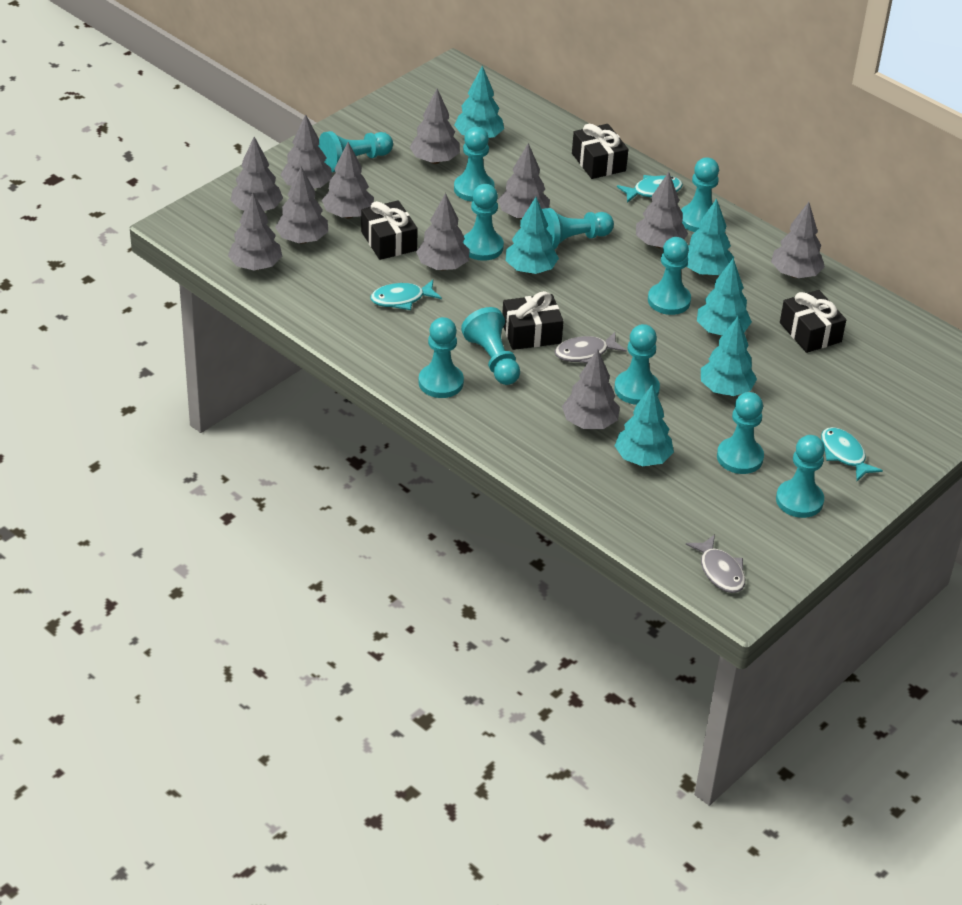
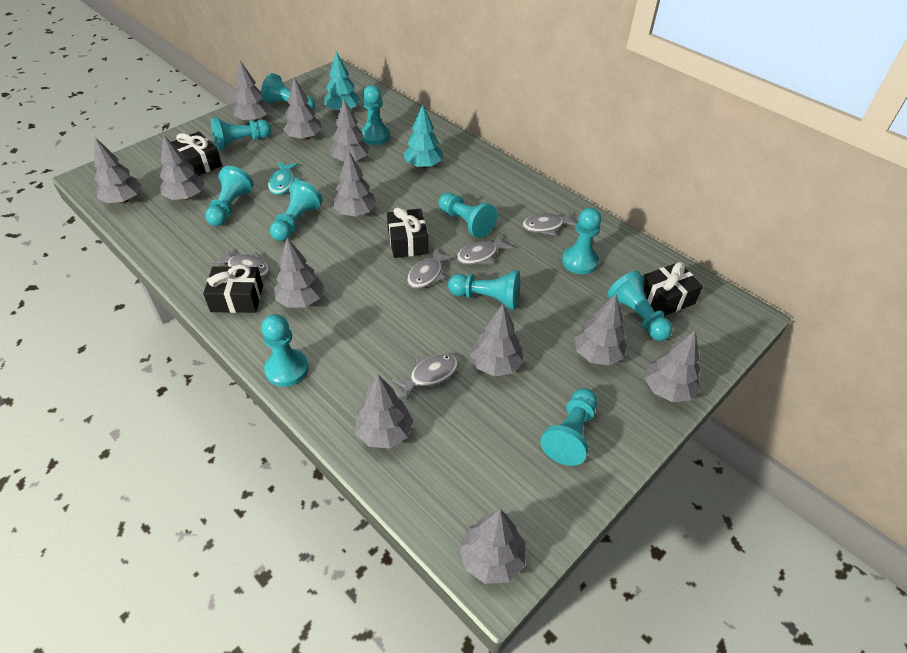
grey fish: [555,332,627,363] [686,534,745,593] = 2 -> [211,248,270,278] [392,354,459,400] [407,248,454,289] [457,234,513,265] [522,211,577,236] = 5
grey tree: [228,193,283,270] [230,137,283,211] [275,167,328,244] [280,114,332,188] [322,142,374,218] [409,89,460,164] [416,193,470,271] [498,143,550,219] [562,349,620,429] [636,172,688,248] [771,202,825,278] = 11 -> [94,137,142,203] [160,134,205,200] [233,61,271,122] [274,238,324,308] [283,77,322,140] [330,99,370,161] [333,150,376,217] [355,374,413,448] [459,509,525,584] [470,304,523,376] [574,294,627,366] [644,330,701,402] = 12
turquoise fish: [370,280,442,310] [617,175,683,203] [821,427,883,481] = 3 -> [268,162,301,195] = 1
turquoise tree: [454,66,504,138] [506,197,559,274] [615,384,674,466] [686,198,734,275] [697,258,752,336] [701,316,757,396] = 6 -> [324,51,361,111] [403,104,443,168] = 2

